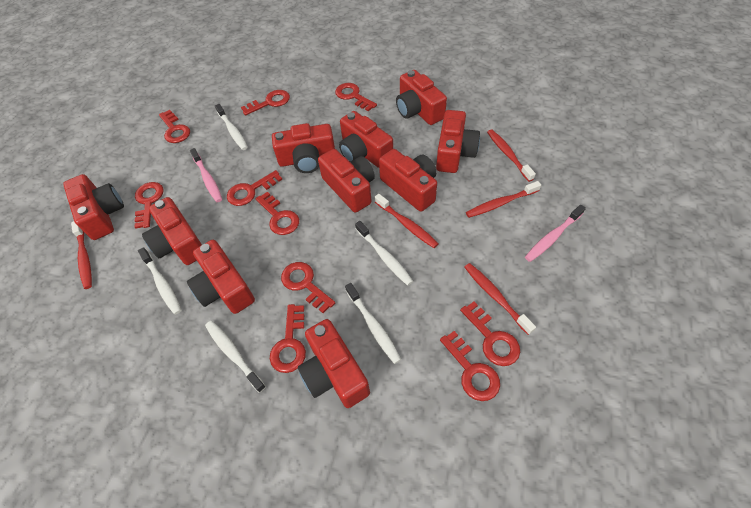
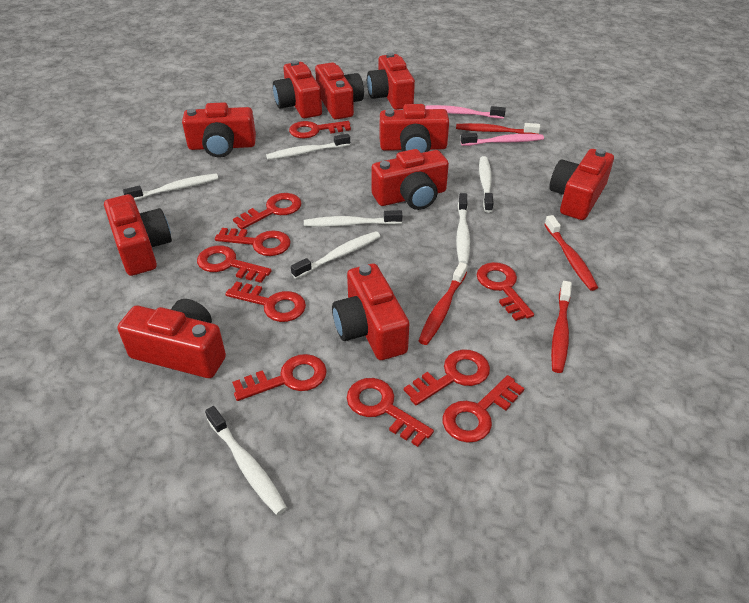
red toothbrush: [71,221,92,289] [375,194,438,248] [464,263,536,335] [466,181,541,218] [487,129,536,182] = 5 -> [418,262,467,345] [456,123,540,134] [544,215,598,291] [551,281,572,373] = 4
white toothbrush: [138,247,181,315] [205,321,266,393] [215,104,248,150] [345,283,401,364] [355,221,413,286] = 5 -> [123,174,218,201] [205,406,287,515] [266,134,350,160] [291,231,380,279] [304,210,402,227] [456,193,470,264] [479,156,494,213] = 7

